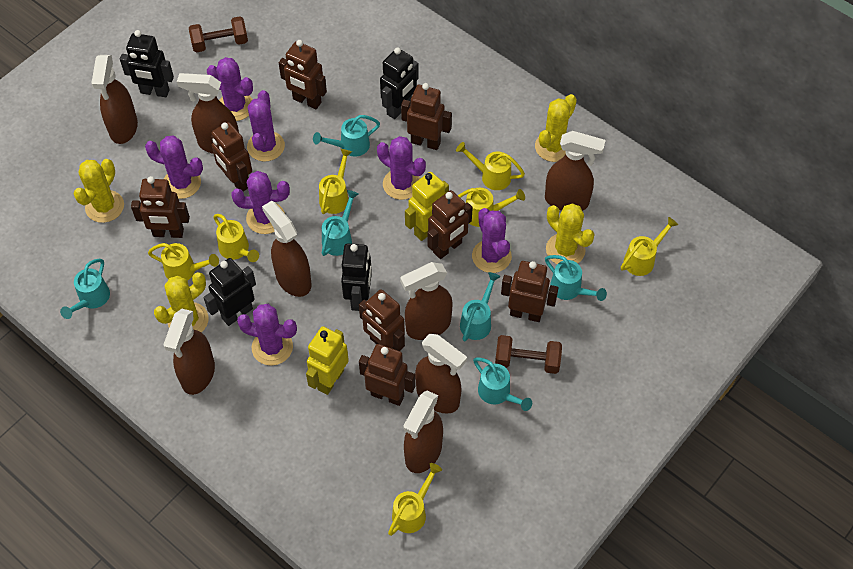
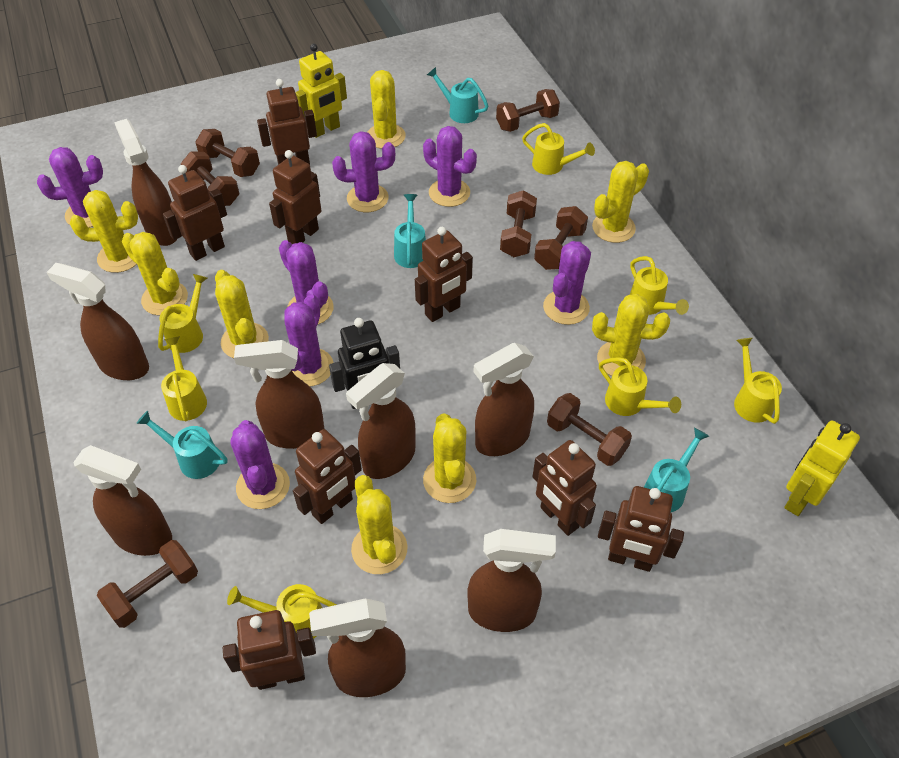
black robot: [120,30,174,97] [203,258,256,326] [341,243,372,311] [380,47,419,119] = 4 -> [329,318,400,409] = 1
brown dumbbell: [189,16,248,52] [495,335,562,374] = 2 -> [97,540,198,628] [181,151,240,206] [196,129,260,177] [496,89,560,132] [500,190,537,257] [534,206,588,270] [547,393,632,466] = 7
turquoise watering can: [60,259,110,319] [313,115,380,157] [322,190,359,256] [460,272,500,342] [473,357,532,411] [545,255,607,301] = 6 -> [136,410,227,479] [394,194,426,268] [427,67,488,123] [644,427,709,512] = 4
yellow cactus: [74,159,124,223] [154,272,209,332] [535,94,577,162] [546,204,594,264] = 4 -> [70,190,138,273] [122,232,188,315] [215,270,269,358] [351,475,408,574] [368,70,406,149] [423,413,476,503] [592,161,649,243] [592,294,670,376] = 8

